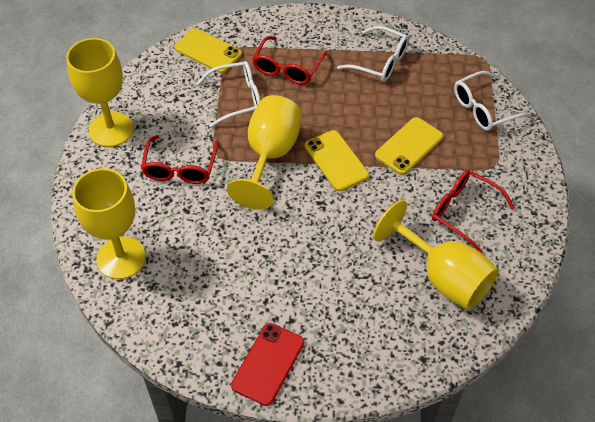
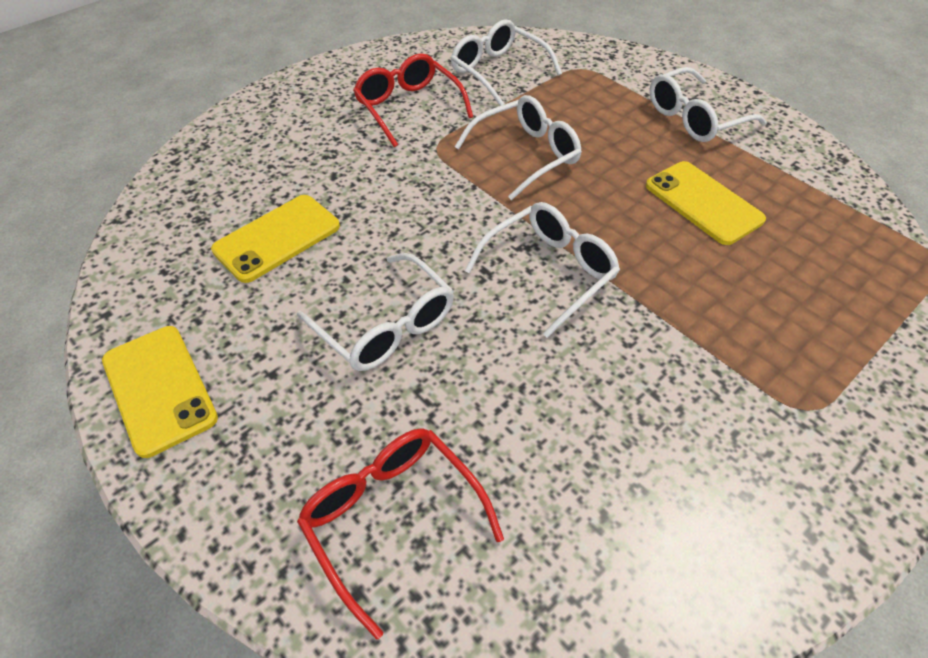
red glasses: [141,135,218,184] [252,36,327,85] [432,170,515,253] = 3 -> [297,428,504,639] [353,53,473,147] = 2
red phone: [231,323,304,406] = 1 -> none = 0
white glasses: [197,61,261,128] [337,26,409,82] [454,71,532,131] = 3 -> [297,253,454,371] [451,19,562,106] [455,95,582,200] [465,202,620,338] [650,67,767,142] = 5
yellow goblet: [66,38,133,147] [72,168,146,279] [227,95,302,210] [373,200,499,310] = 4 -> none = 0

